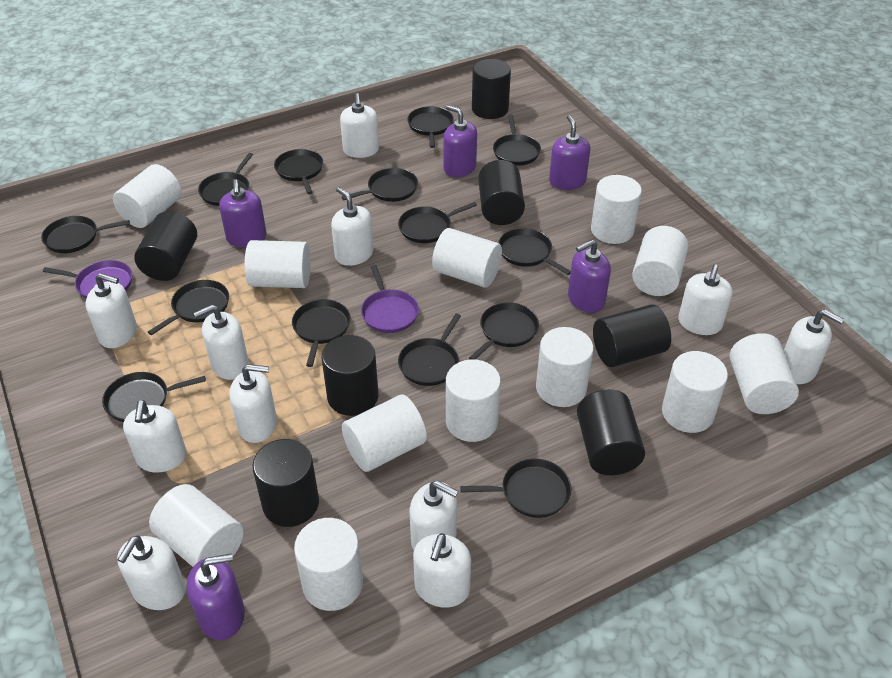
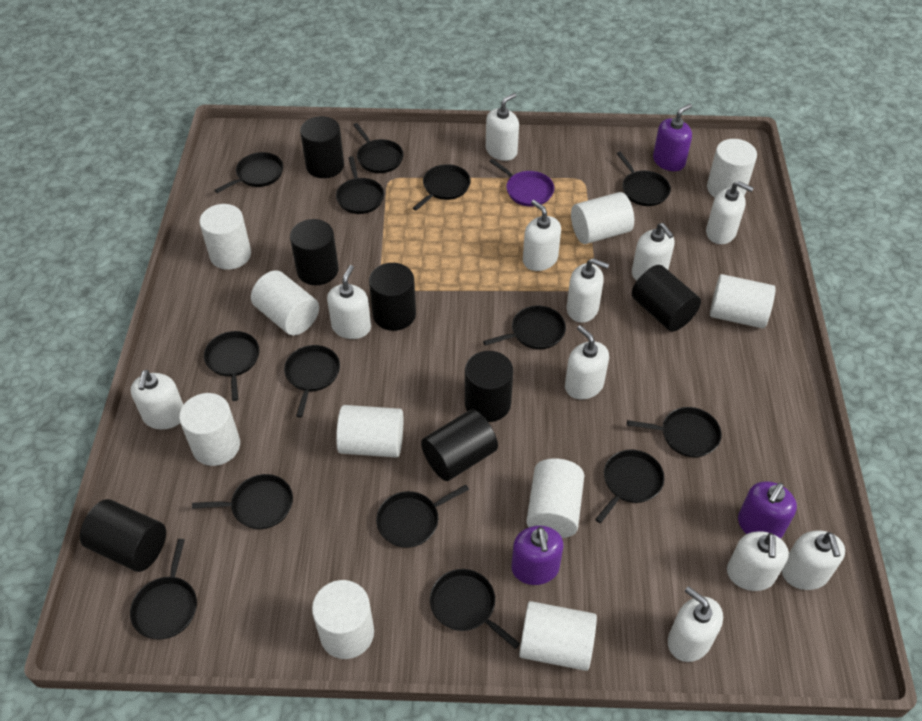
purple pan: [43,260,132,299] [361,265,419,333] = 2 -> [489,159,554,207] = 1
purple soap dispenser: [187,553,245,640] [219,179,267,247] [443,105,477,177] [549,115,590,190] [568,240,611,313] = 5 -> [511,526,564,585] [653,104,692,171] [738,481,797,539] = 3
white cylinder: [113,164,181,228] [149,484,244,567] [244,240,311,288] [294,518,363,611] [342,394,427,472] [432,228,502,288] [446,359,501,442] [536,327,594,407] [591,175,642,244] [632,226,688,296] [662,351,728,433] [730,333,799,414] = 12 -> [179,393,240,466] [199,204,251,270] [251,270,319,336] [312,580,374,659] [336,405,403,458] [519,601,597,671] [526,458,584,538] [571,192,634,244] [707,139,757,198] [710,274,776,329] = 10

